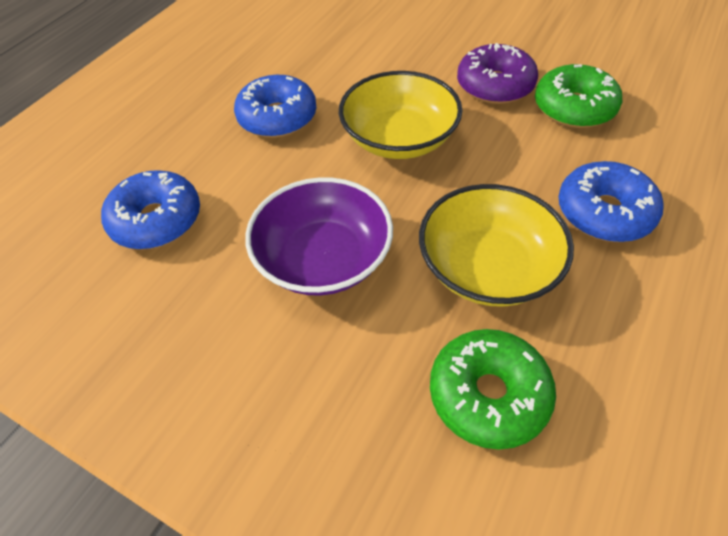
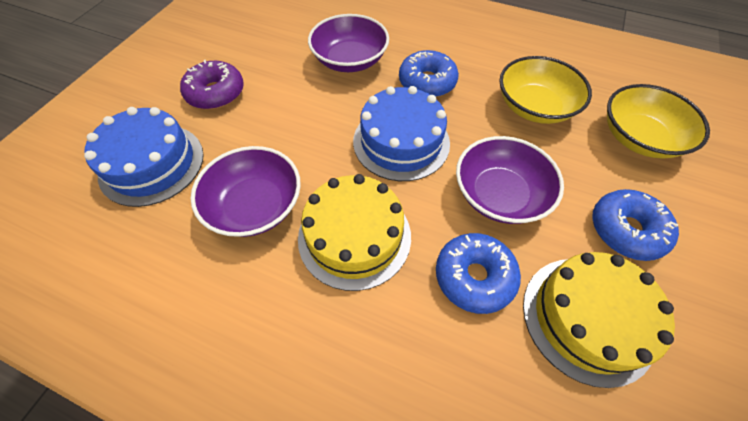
blue cake: none = 0 -> [84,107,204,207] [353,86,450,181] = 2
green donut: [430,329,556,450] [535,64,622,128] = 2 -> none = 0
purple bowl: [245,177,393,296] = 1 -> [191,146,301,237] [308,14,389,72] [456,136,564,224] = 3
yellow cake: none = 0 -> [298,174,411,291] [523,252,675,388] = 2

